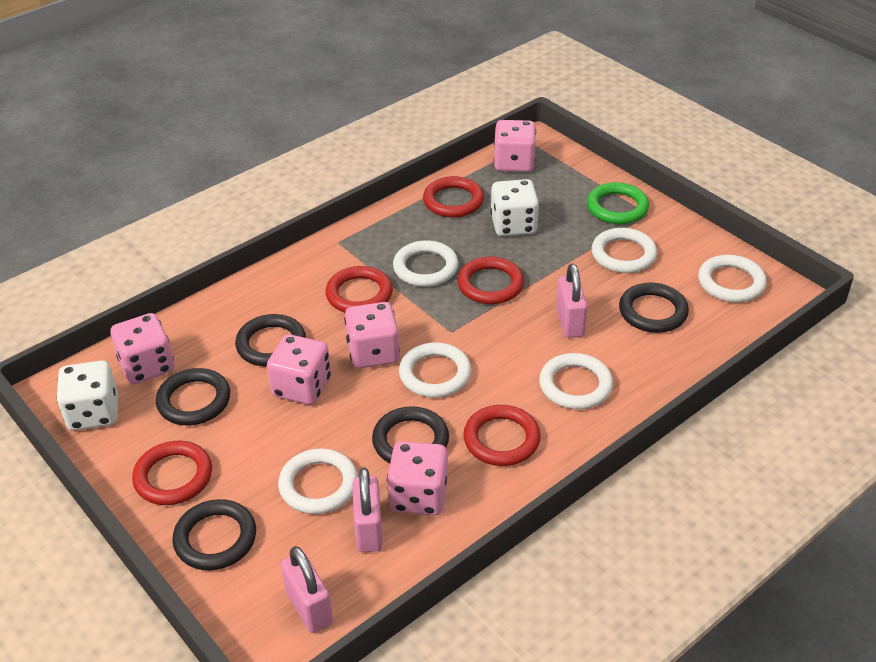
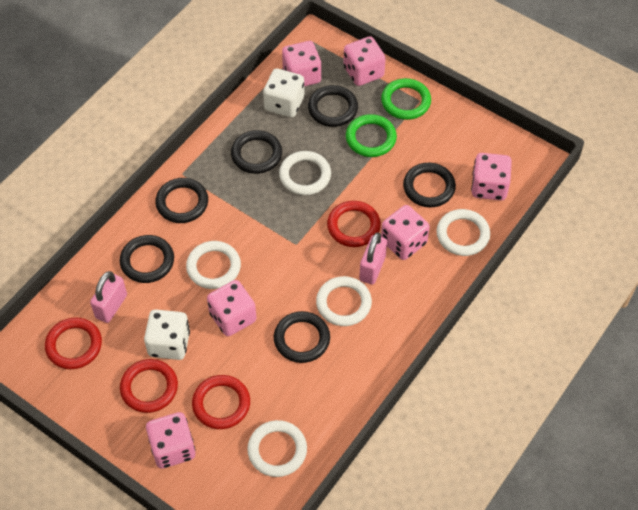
black ring: [156,368,230,425] [172,499,256,570] [235,314,306,366] [372,406,449,463] [619,283,689,333] = 5 -> [120,235,174,283] [155,178,208,223] [231,130,282,174] [274,311,330,363] [308,85,358,127] [403,163,456,207] = 6
green ring: [587,182,649,224] = 1 -> [346,114,397,157] [381,78,431,120] = 2
pink dice: [110,313,174,384] [267,334,331,405] [344,302,400,369] [387,441,448,515] [494,120,536,172] = 5 -> [146,412,195,469] [207,280,257,336] [282,41,322,86] [343,36,386,86] [381,205,430,260] [471,153,512,201] = 6
pink padlock: [281,546,333,633] [352,468,383,552] [556,264,588,338] = 3 -> [90,271,127,323] [359,232,387,284] = 2
red ring: [132,441,212,505] [326,266,393,313] [423,176,484,218] [457,257,524,304] [463,405,541,466] = 5 -> [45,317,102,369] [120,359,178,413] [192,375,250,429] [327,201,381,247] = 4
white ring: [278,448,358,514] [393,240,458,287] [399,342,471,398] [539,353,613,409] [592,228,657,273] [698,255,767,302] = 6 -> [186,241,241,289] [247,420,307,477] [279,151,331,195] [316,276,372,326] [437,209,490,256] = 5

